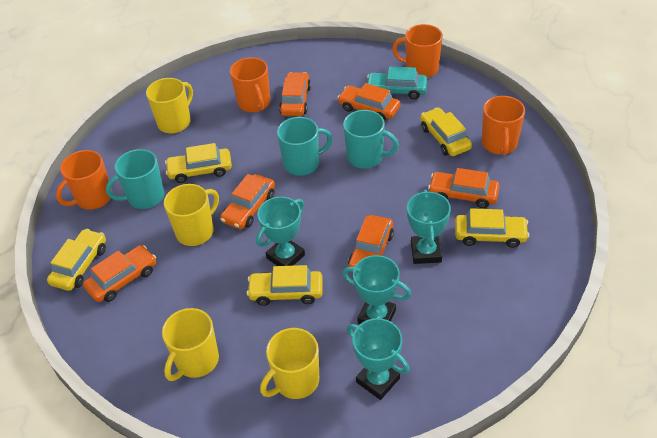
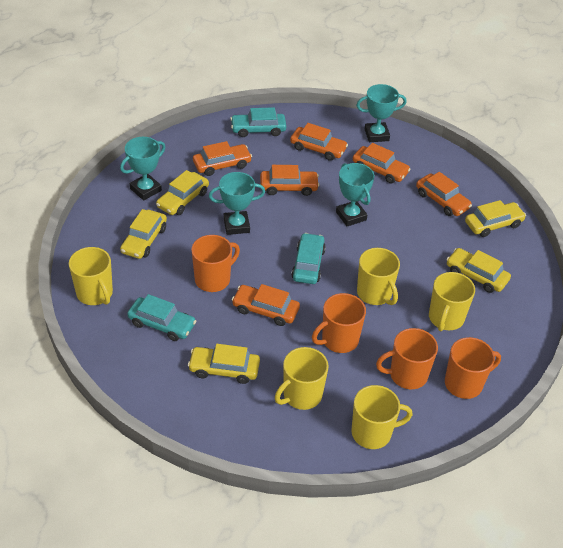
turquoise car: [367,66,427,99] = 1 -> [127,294,196,341] [230,107,286,137] [291,233,326,284] = 3
turquoise mug: [106,149,164,209] [277,117,332,176] [343,110,399,169] = 3 -> none = 0
yellow mug: [146,78,193,133] [162,308,219,381] [164,184,219,246] [260,328,319,399] = 4 -> [69,247,113,305] [275,347,328,410] [351,385,413,449] [357,248,400,305] [429,272,475,331] = 5

